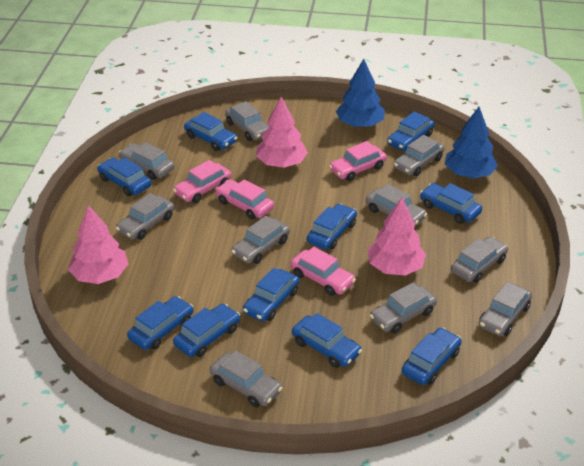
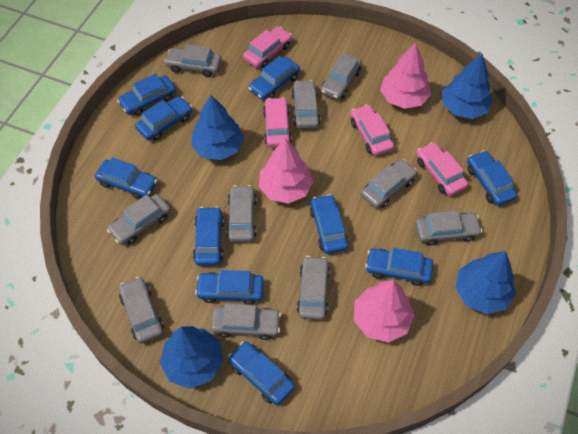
blue tree: [336,59,385,128] [445,107,498,178] = 2 -> [160,326,223,389] [191,95,244,160] [442,53,493,119] [455,251,516,314] = 4

